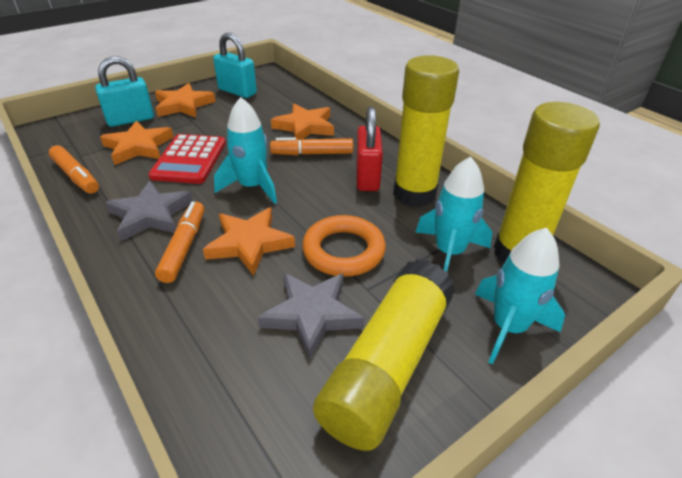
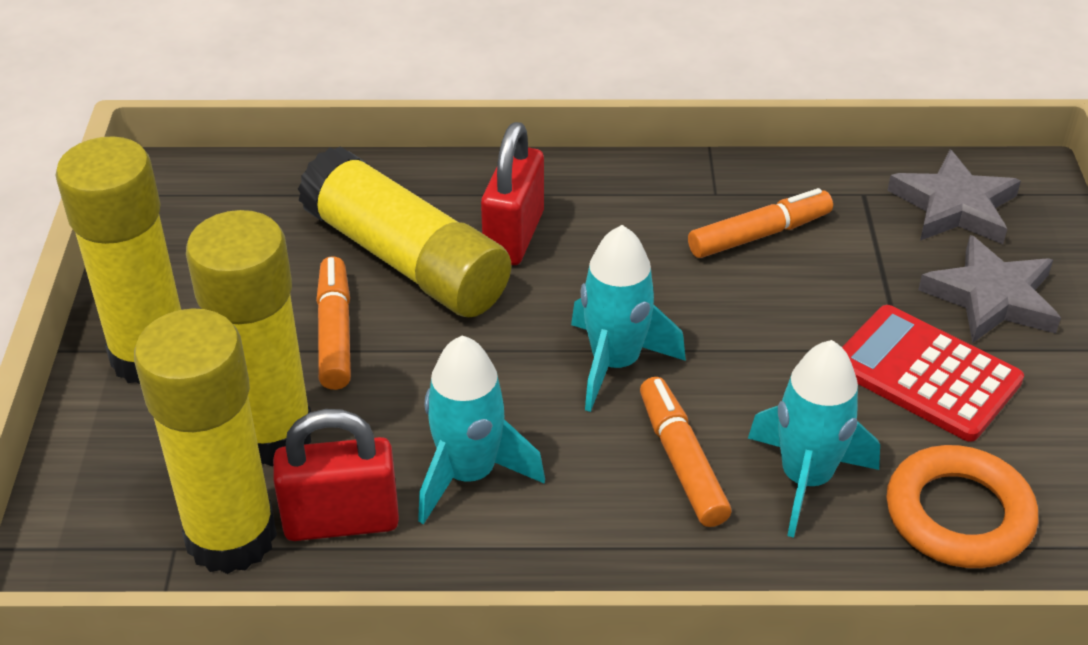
orange star: [100,121,174,165] [155,83,216,117] [203,207,295,276] [271,103,334,140] = 4 -> none = 0
red padlock: [356,106,383,191] = 1 -> [273,409,399,541] [481,122,544,265] = 2
turquoise padlock: [95,56,154,127] [213,33,257,98] = 2 -> none = 0
yellow glue stick: [313,259,455,451] [393,55,459,207] [494,102,600,263] = 3 -> [55,136,181,384] [134,308,277,574] [186,210,311,467] [298,146,511,317] = 4

